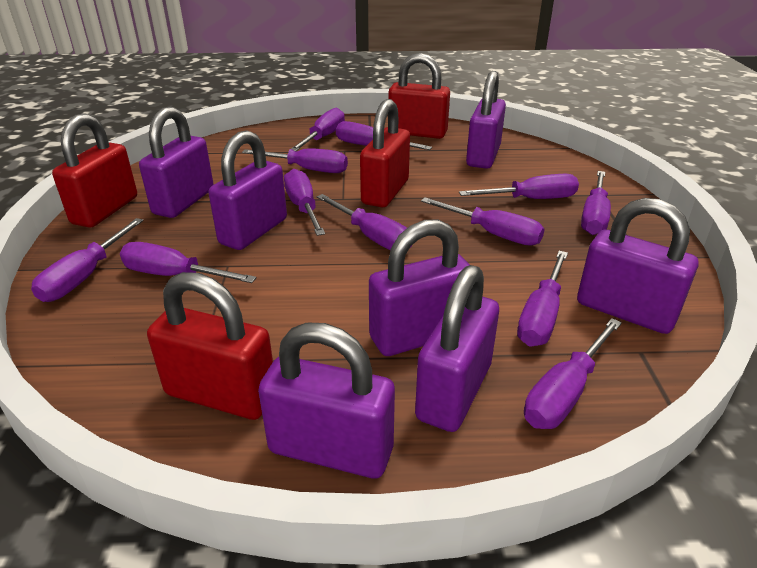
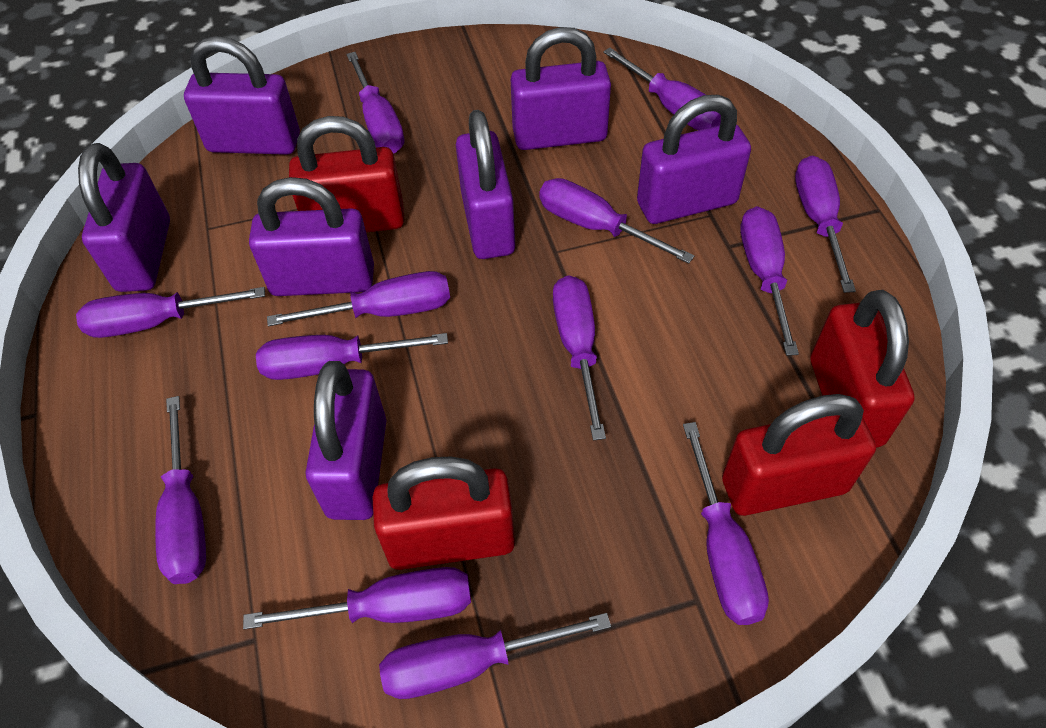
purple screwdriver: [31,218,144,302] [120,242,257,283] [242,148,348,173] [284,169,325,236] [291,107,345,151] [317,194,407,250] [336,121,432,150] [421,197,545,246] [459,174,579,199] [517,251,568,347] [524,318,622,429] [581,171,611,235] = 12 -> [76,287,265,338] [155,396,206,584] [243,567,471,629] [256,333,448,380] [267,271,450,326] [346,52,404,153] [379,613,611,699] [539,178,694,264] [553,276,606,440] [603,48,721,130] [683,422,769,625] [740,206,799,356] [795,156,856,293] = 13

